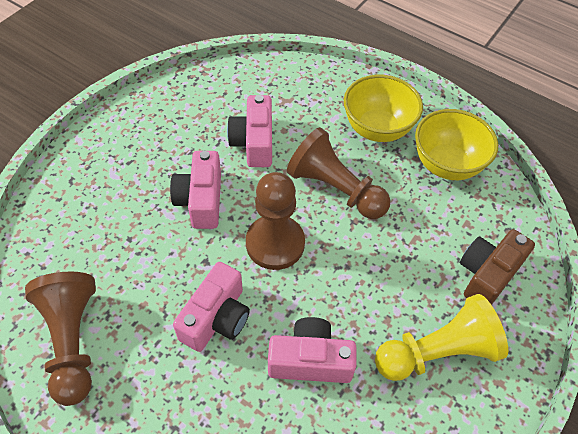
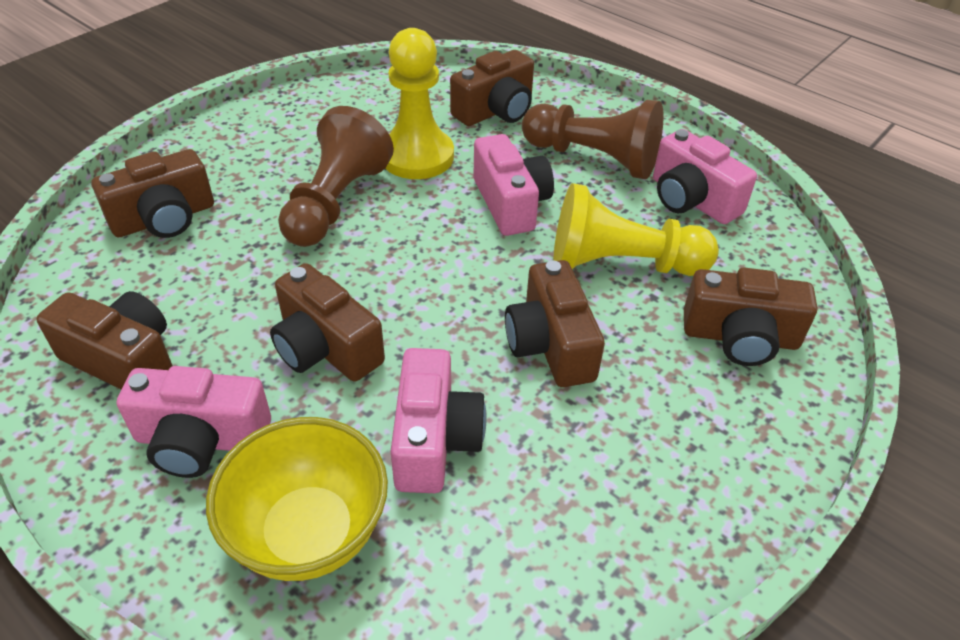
brown camera: [460,229,535,305] = 1 -> [36,291,173,390] [92,149,214,238] [270,263,385,382] [450,50,534,126] [505,260,605,387] [684,267,817,366] = 6
brown pawn: [25,272,96,406] [246,172,305,270] [287,127,391,219] = 3 -> [278,106,394,247] [522,100,664,179] = 2
yellow bowl: [344,75,423,142] [415,109,498,180] = 2 -> [206,417,388,581] = 1
yellow pawn: [375,294,508,381] = 1 -> [385,28,454,179] [554,183,719,276] = 2

